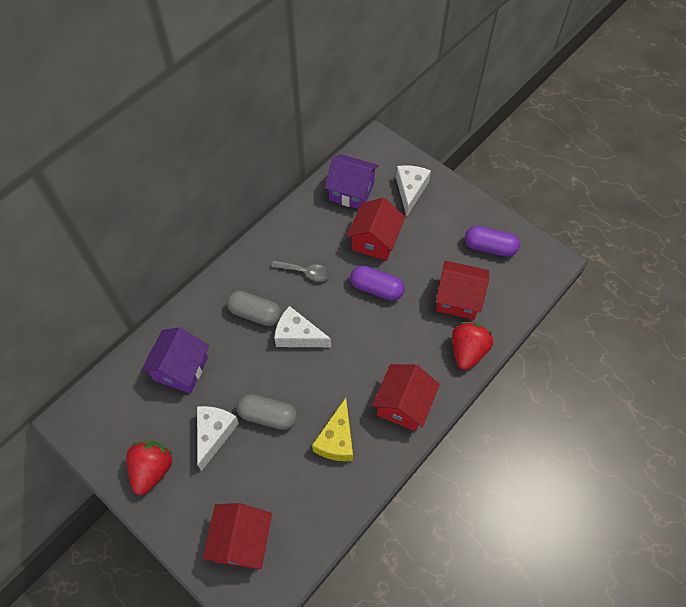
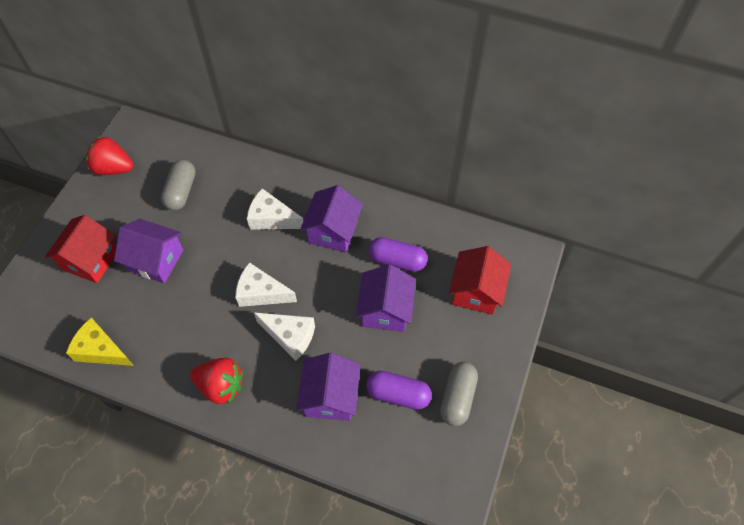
grey spoon: [272,260,331,282] = 1 -> none = 0
purple house: [141,327,209,393] [325,154,379,209] = 2 -> [114,219,183,283] [296,353,361,421] [300,185,363,253] [356,264,416,332] = 4
red house: [203,503,272,569] [347,197,405,261] [372,364,440,431] [435,261,489,320] = 4 -> [45,215,116,283] [449,246,511,315] = 2

